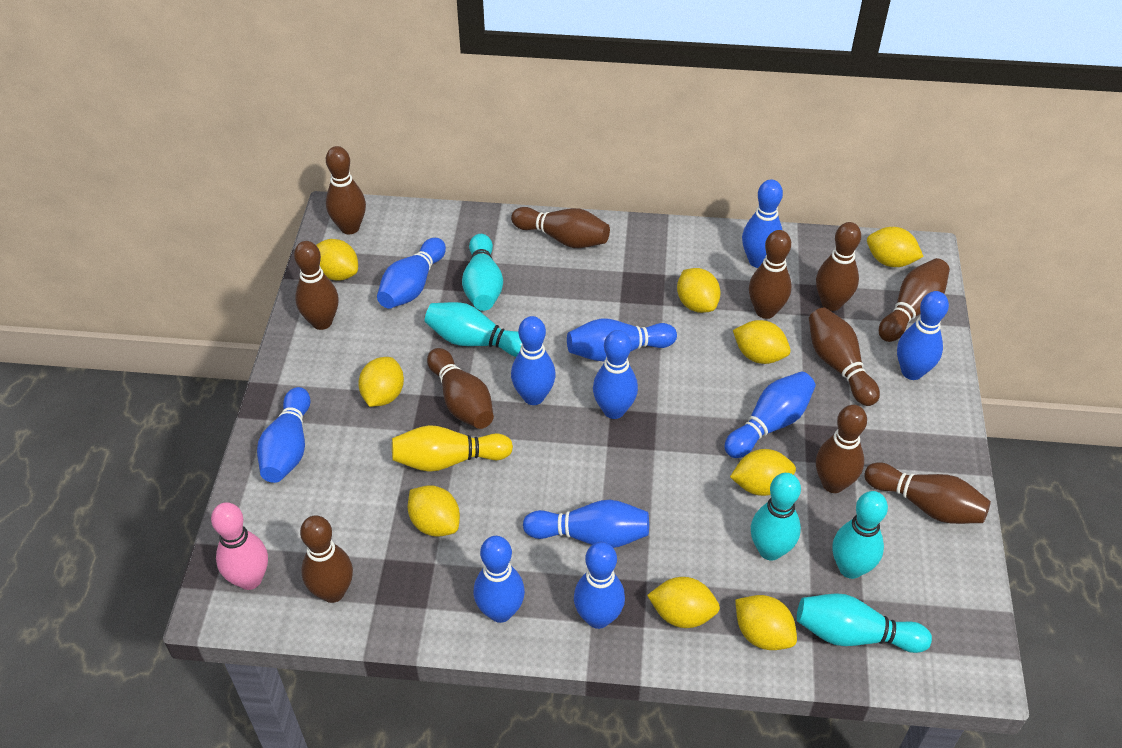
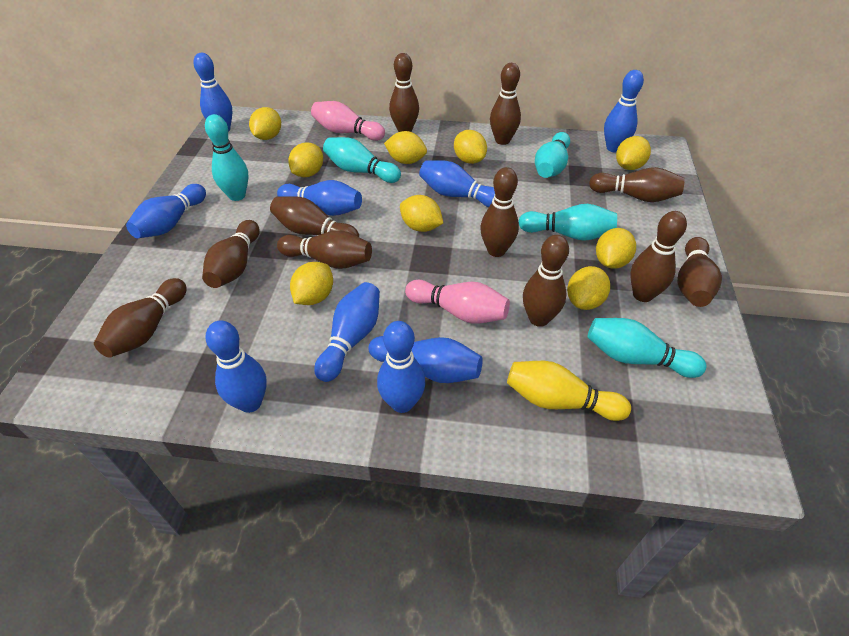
blue bowling pin: [257,387,311,483] [377,238,446,309] [474,536,525,623] [511,316,556,405] [523,500,649,548] [567,318,677,362] [574,542,625,629] [593,330,638,419] [724,372,816,458] [742,179,783,268] [897,291,949,380] = 11 -> [126,184,206,238] [193,53,232,132] [205,321,267,413] [277,180,362,216] [314,282,380,382] [368,336,483,383] [377,321,425,413] [419,160,495,207] [604,70,644,153] = 9
pink bowling pin: [211,502,268,590] = 1 -> [311,101,385,141] [405,280,510,324] = 2

